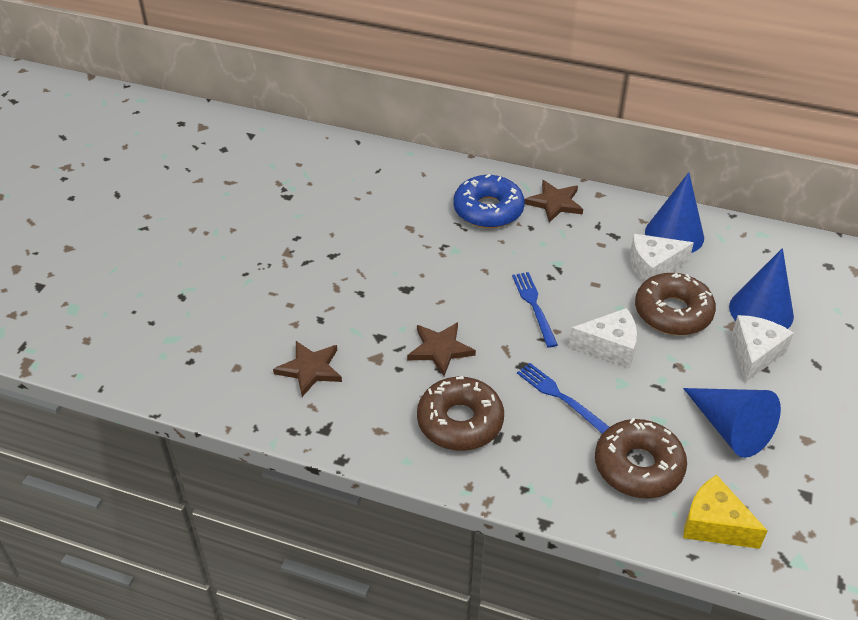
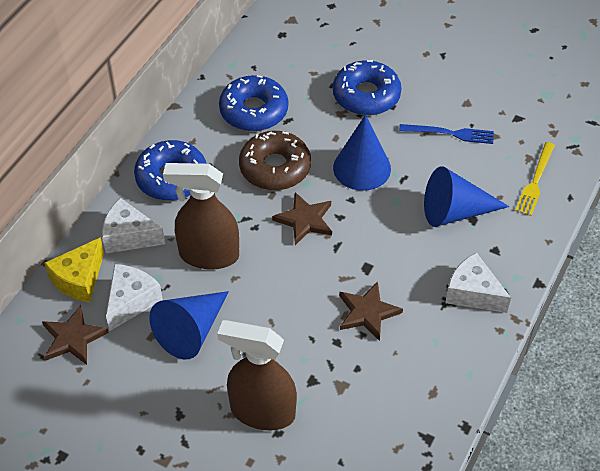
blue donut: [453,174,525,228] = 1 -> [134,140,206,201] [219,75,288,131] [333,60,401,115] = 3
blue fork: [512,272,558,348] [517,363,609,434] = 2 -> [399,124,494,144] = 1
brown donut: [417,376,504,451] [595,418,687,498] [635,273,716,335] = 3 -> [239,131,311,190] = 1
brown spray bottle: none = 0 -> [163,163,239,270] [217,320,297,430] = 2
yellow fork: none = 0 -> [515,142,555,216] = 1

